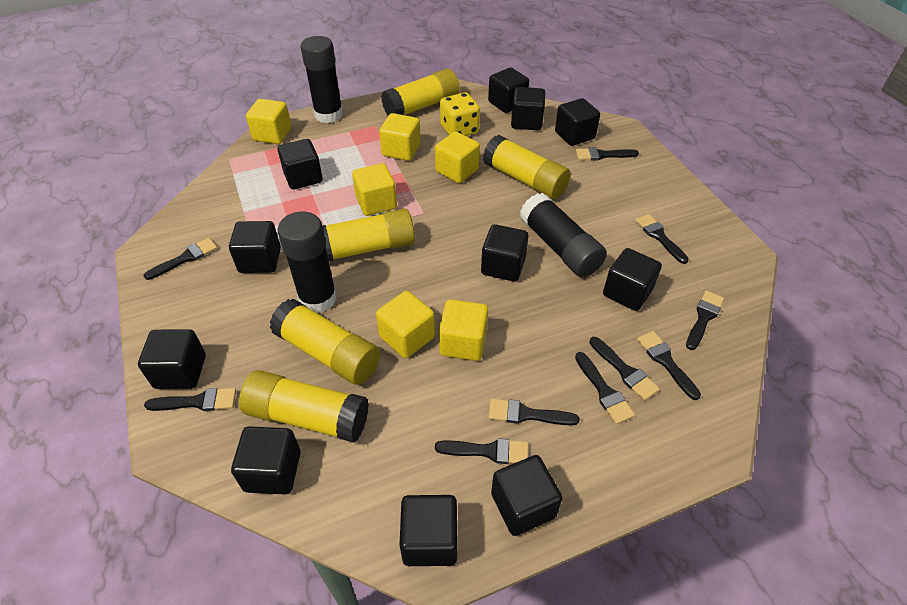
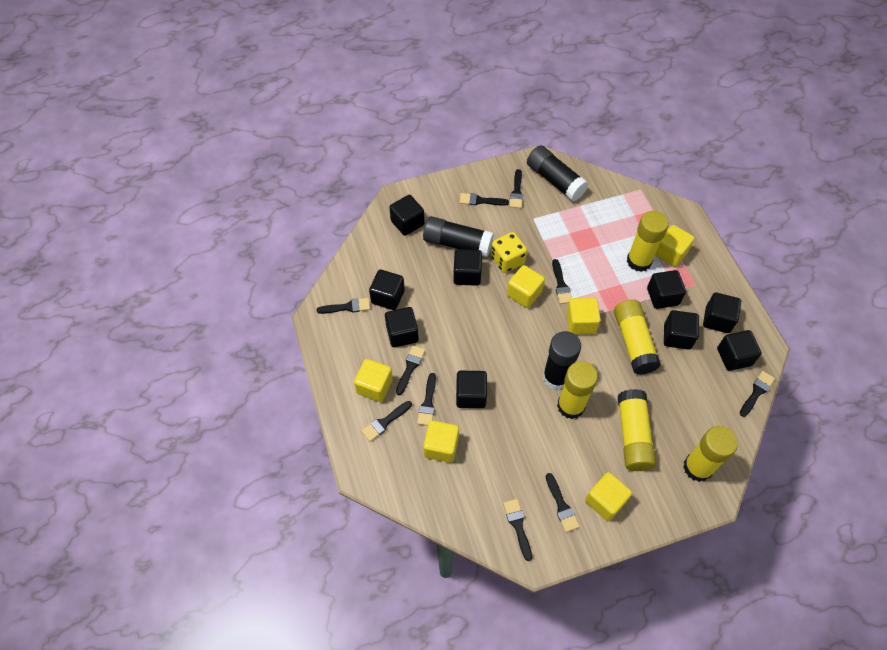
black cube: [138,329,206,389] [229,221,281,273] [231,426,301,495] [278,139,323,190] [399,495,458,566] [481,224,528,282] [488,68,529,113] [491,455,563,536] [511,87,545,130] [555,98,600,146] [603,248,662,311] = 11 -> [369,269,405,310] [385,307,419,347] [389,195,424,236] [453,249,482,286] [456,371,487,408] [647,270,686,309] [664,310,699,350] [703,293,741,333] [717,330,762,371] = 9

